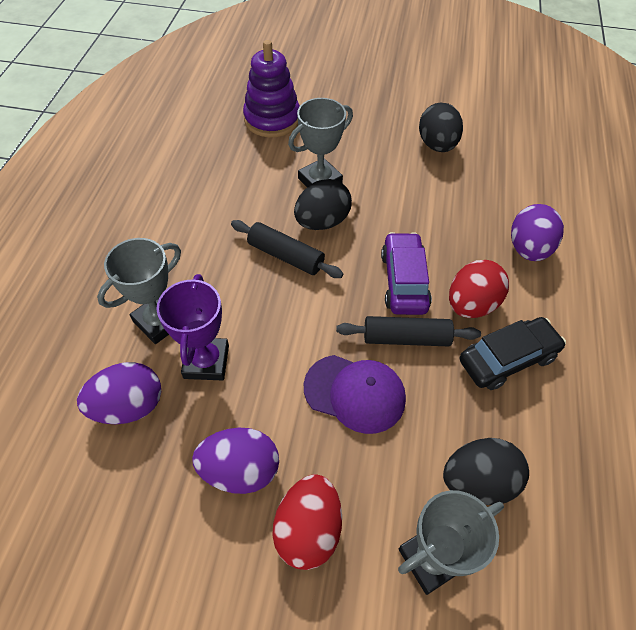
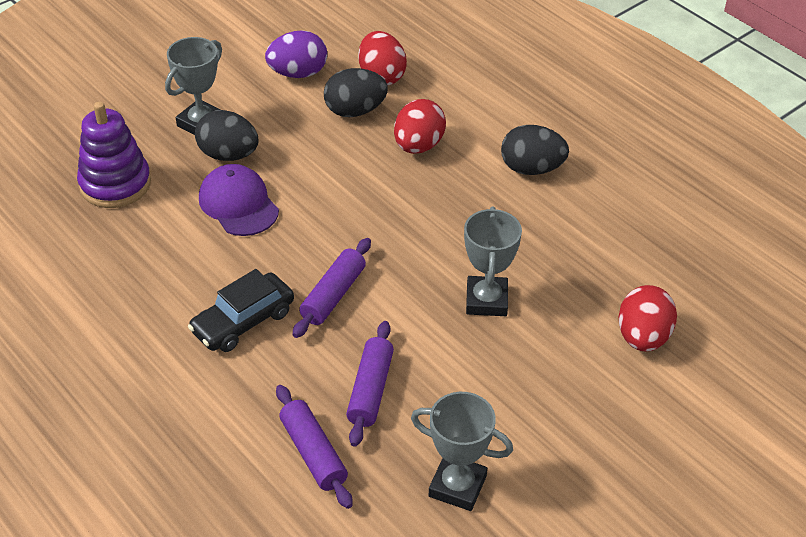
black rolling pin: [231,220,344,278] [336,316,481,347] = 2 -> none = 0
purple car: [381,232,432,315] = 1 -> none = 0
purple egg: [77,362,161,424] [192,428,279,494] [511,204,564,261] = 3 -> [265,30,327,78] = 1
purple rolling pin: none = 0 -> [276,385,353,509] [292,238,371,338] [346,321,394,447] = 3
purple trophy: [156,274,229,380] = 1 -> none = 0
red egg: [272,474,342,570] [449,260,509,318] = 2 -> [358,31,407,85] [394,99,446,154] [619,285,677,352] = 3

